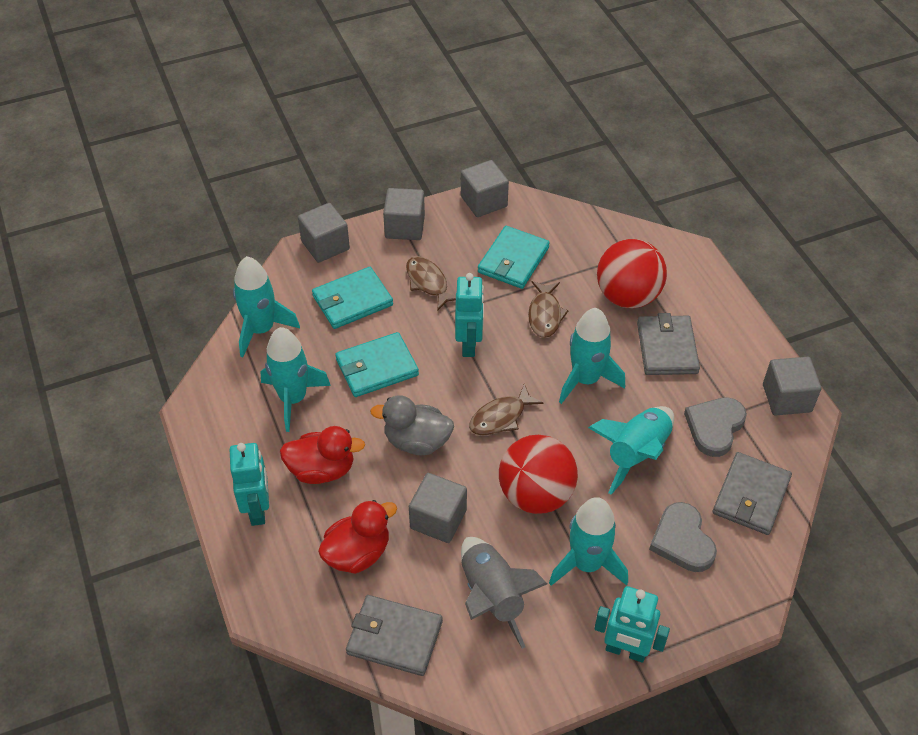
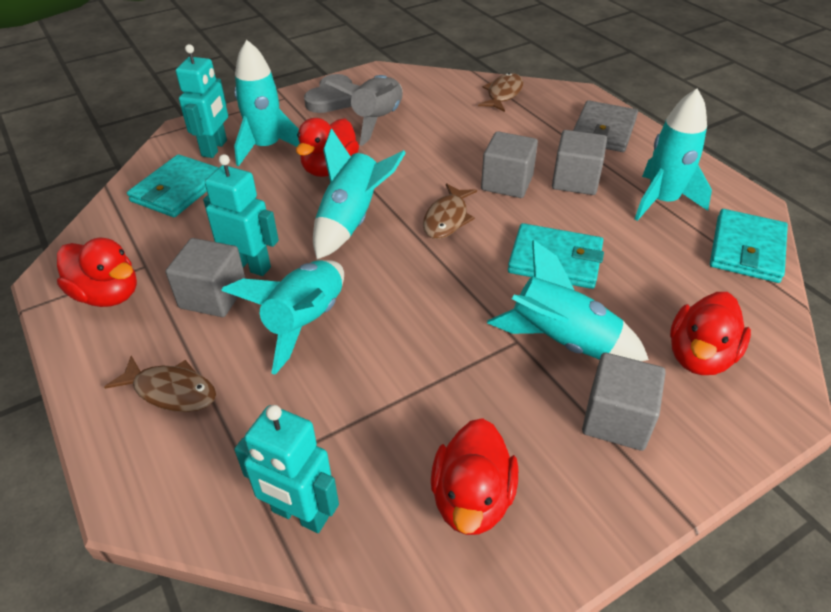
grey cube: [298,203,350,263] [383,188,425,240] [409,473,467,543] [461,160,509,217] [763,357,821,416] = 5 -> [165,238,246,317] [481,131,538,198] [552,130,607,195] [582,353,666,451] = 4
grey duck: [370,395,454,455] = 1 -> none = 0
grey heart: [649,502,717,572] [684,397,747,457] = 2 -> [304,74,353,113] = 1
grey wallet: [346,595,443,676] [637,313,700,375] [713,452,792,535] = 3 -> [573,100,638,152] = 1
red ball: [499,435,578,514] [597,239,667,308] = 2 -> none = 0
red duck: [280,426,365,484] [318,500,397,574] = 2 -> [57,238,137,307] [296,118,359,177] [431,418,518,535] [670,292,751,375] = 4

